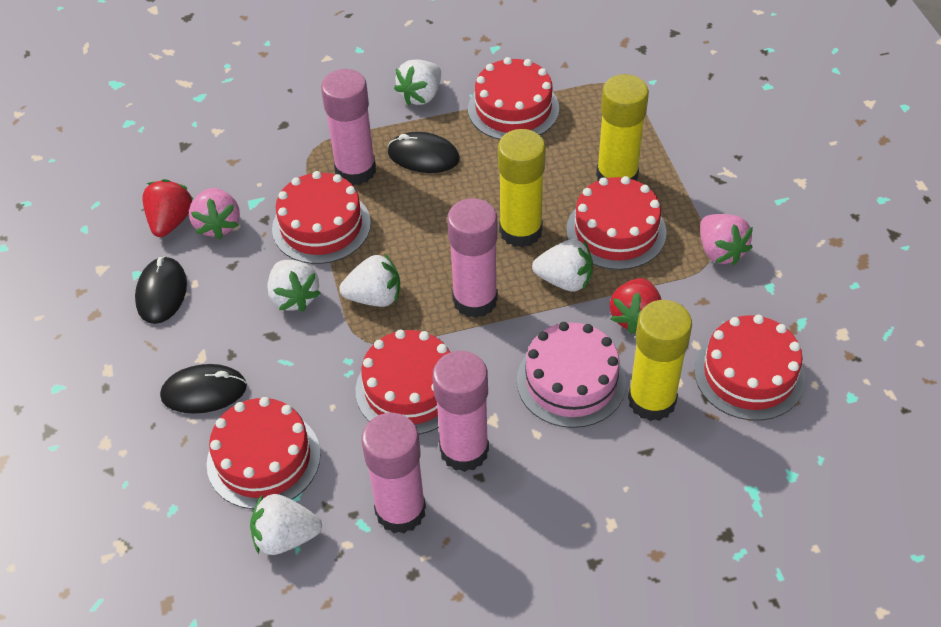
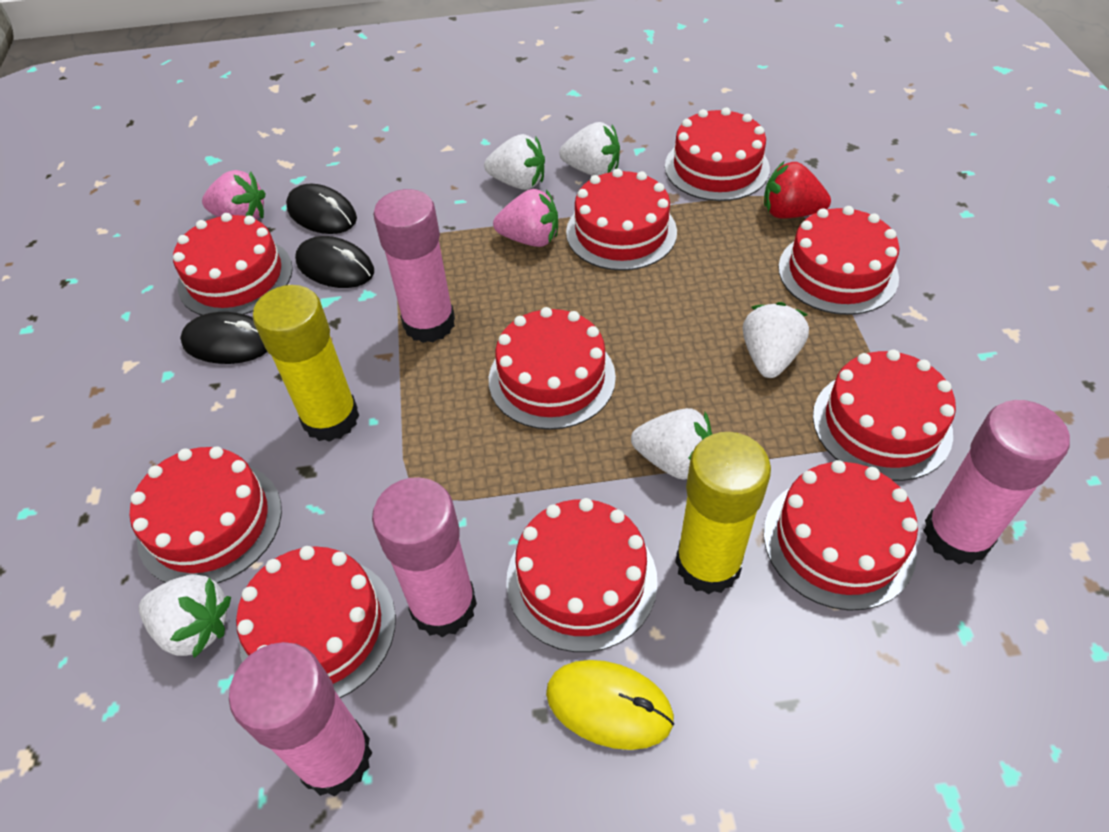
pink cake: [517,322,626,428] = 1 -> none = 0
red cake: [207,397,321,509] [272,171,371,264] [356,330,450,435] [468,57,559,140] [566,176,667,270] [694,315,805,421] = 6 -> [130,446,282,584] [173,213,293,315] [236,546,396,698] [489,307,616,430] [506,498,658,652] [566,169,677,271] [665,107,770,201] [764,460,918,611] [778,206,899,315] [813,349,956,481] = 10
red strawberry: [142,179,193,237] [610,278,662,334] = 2 -> [764,162,831,219] = 1
yellow glue stick: [498,129,546,248] [596,74,649,181] [628,300,692,421] = 3 -> [253,285,359,442] [675,432,771,594] = 2
yellow mouse: none = 0 -> [546,660,674,750] = 1

